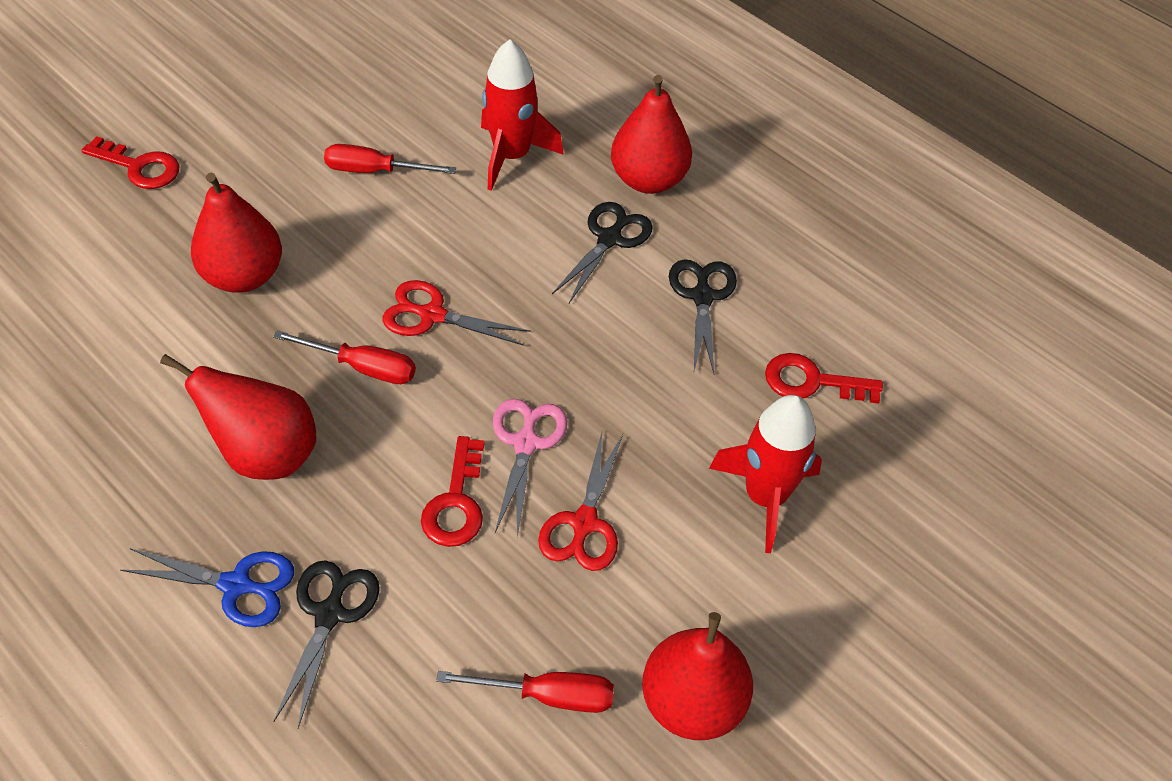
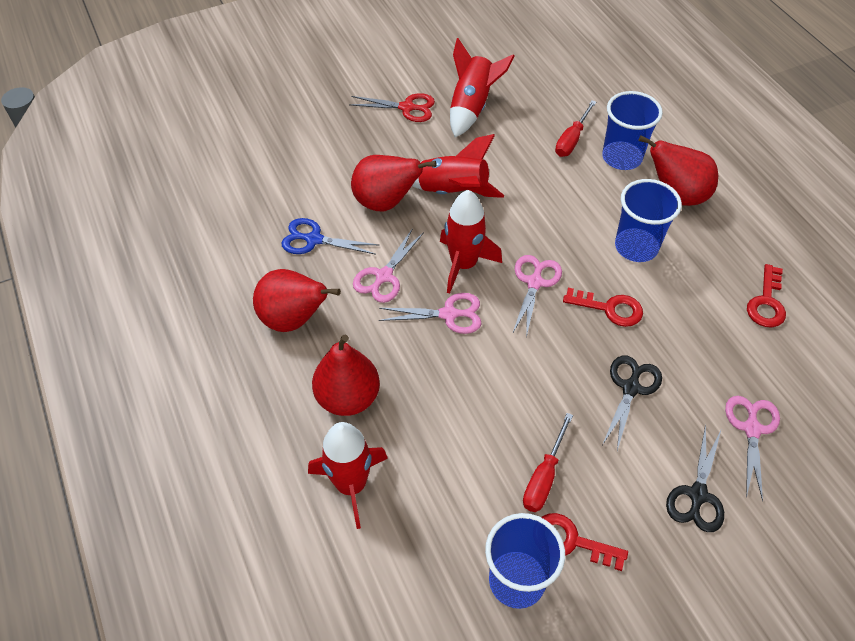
black scissors: [273,560,379,728] [552,202,653,303] [669,259,737,373] = 3 -> [603,355,662,450] [666,425,724,532] = 2
blue cup: none = 0 -> [485,513,565,609] [602,91,663,170] [615,179,682,262] = 3
pink scissors: [493,399,567,537] = 1 -> [353,228,424,303] [379,293,482,334] [512,255,562,337] [725,396,780,502] = 4
red rocket: [481,39,564,191] [709,395,822,553] = 2 -> [308,422,388,529] [412,134,504,198] [440,190,502,294] [450,38,514,137] = 4
red scissors: [383,280,531,346] [538,433,623,571] = 2 -> [349,93,435,122] = 1
red screwdriver: [273,330,416,384] [324,144,456,174] [436,671,614,713] = 3 -> [523,413,573,512] [555,100,596,157] = 2

